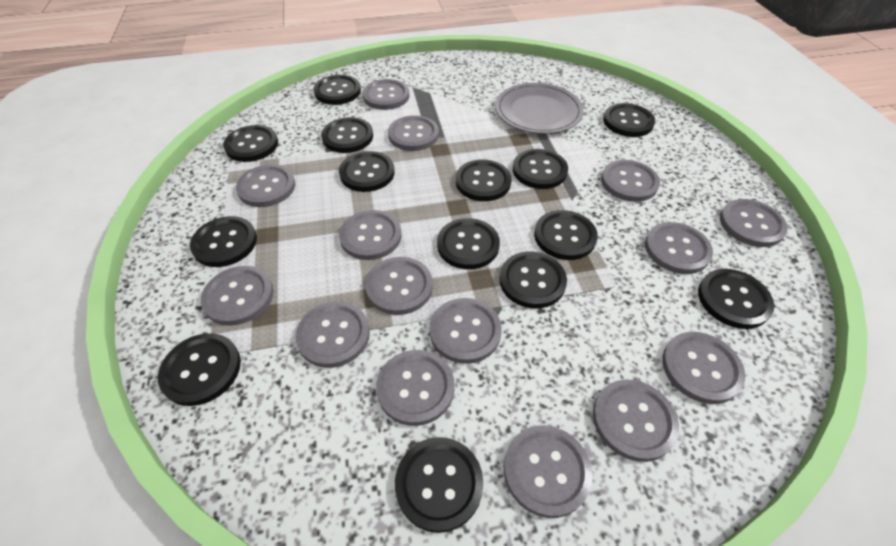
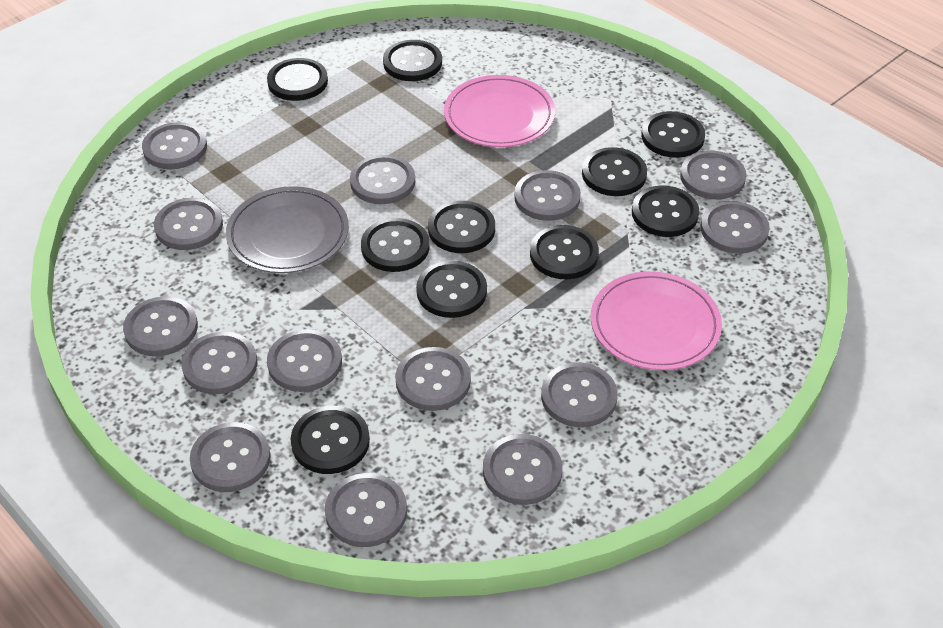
black button: [158,333,241,406] [190,216,257,267] [223,125,278,162] [313,75,361,105] [321,117,373,153] [339,151,395,192] [395,437,483,533] [437,218,500,269] [456,159,512,201] [499,252,567,308] [513,149,568,189] [534,210,598,260] [603,103,655,137] [698,269,774,329] = 14 -> [267,58,328,101] [291,406,370,474] [361,218,429,272] [383,40,442,81] [416,261,487,318] [428,201,495,253] [530,225,599,279] [582,147,647,196] [632,185,699,237] [642,111,705,158] = 10
grey button: [201,266,274,326] [236,164,295,207] [295,301,370,368] [339,210,401,260] [362,79,409,110] [365,257,433,315] [376,350,454,426] [388,115,439,151] [430,298,502,364] [504,426,592,518] [593,379,679,462] [601,160,660,202] [645,222,713,274] [662,332,745,404] [720,199,788,247] = 15 -> [123,296,198,356] [142,122,207,169] [154,198,223,250] [182,332,257,394] [190,422,271,492] [267,329,342,392] [325,473,407,547] [350,155,415,204] [395,347,471,411] [483,434,562,505] [514,170,581,221] [541,362,618,427] [680,150,747,199] [700,201,770,254] = 14
pink plate: none = 0 -> [444,75,555,147] [591,271,722,370] = 2

